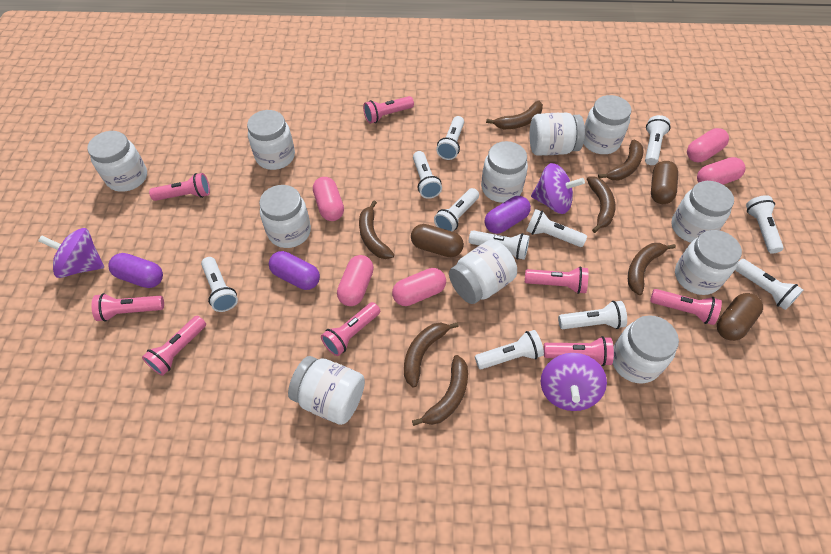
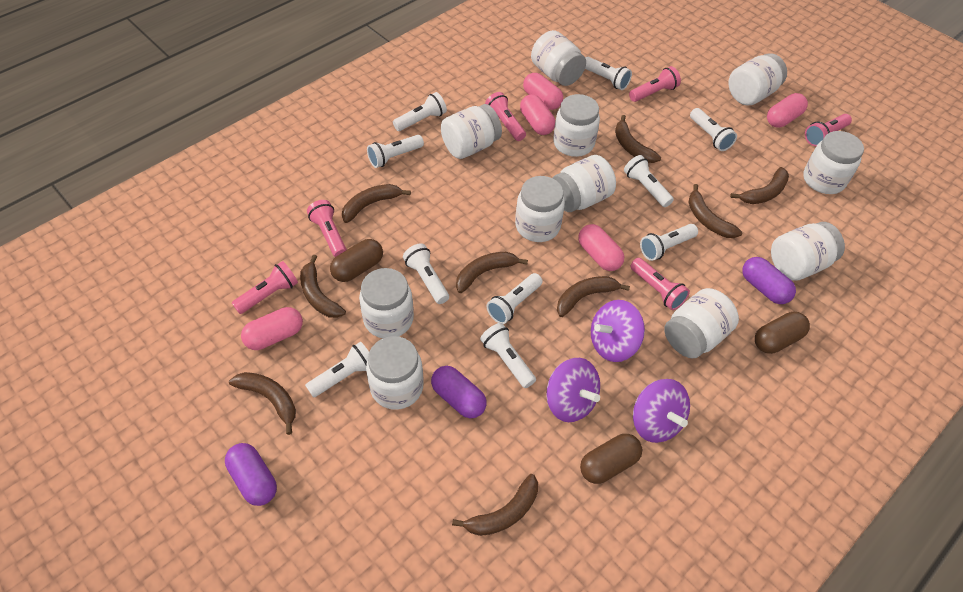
brown banana: [359,200,394,259] [404,322,459,388] [412,355,468,426] [486,101,543,129] [587,176,616,233] [598,140,643,180] [628,243,676,295] = 7 -> [229,372,296,435] [300,255,346,318] [342,184,411,223] [452,474,538,536] [456,252,528,293] [557,276,630,317] [615,115,661,163] [688,184,742,238] [730,167,789,204] = 9
pink flashlight: [92,293,164,322] [142,316,206,376] [149,173,210,201] [321,302,380,356] [363,96,414,124] [525,266,588,294] [544,336,614,366] [650,289,722,325] = 8 -> [232,261,298,314] [307,200,347,257] [485,92,526,141] [629,66,681,102] [630,258,690,310] [805,114,852,146] = 6
white flashlight: [201,257,238,312] [413,151,442,199] [434,188,479,232] [436,116,464,160] [469,230,530,260] [475,330,544,369] [526,209,587,247] [558,301,627,329] [645,115,670,165] [735,259,803,310] [746,195,784,254] = 11 -> [305,342,369,397] [367,135,424,168] [393,92,447,131] [403,243,449,304] [480,323,536,388] [487,273,543,324] [585,57,632,90] [624,155,674,207] [640,224,698,261] [690,108,737,151] = 10

